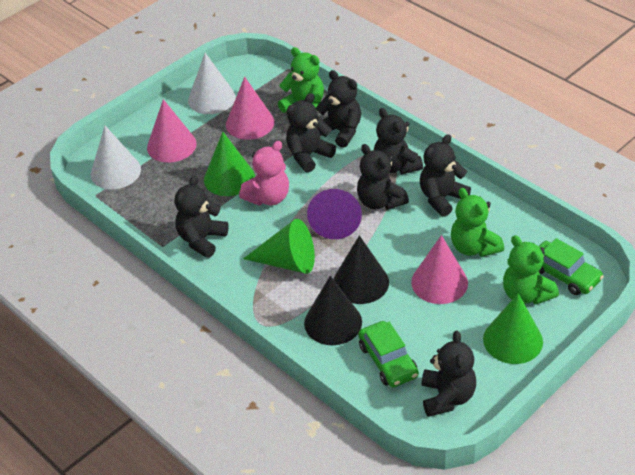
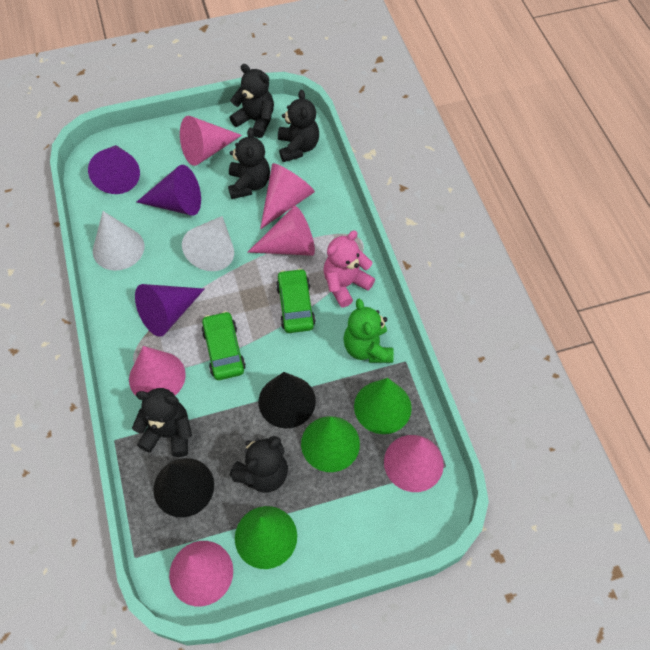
black teddy bear: [175,175,229,258] [286,93,336,172] [316,70,361,148] [357,144,409,210] [374,108,423,174] [420,134,471,217] [422,331,476,417] = 7 -> [132,388,192,457] [228,128,270,199] [230,64,274,138] [230,436,288,493] [278,90,319,162] = 5
green teddy bear: [278,47,324,113] [451,188,504,257] [503,235,559,304] = 3 -> [343,299,394,363] = 1
pink cone: [147,99,197,163] [226,77,274,140] [411,235,468,304] = 3 -> [129,346,186,397] [169,541,233,606] [180,116,242,166] [248,206,315,256] [260,163,315,229] [384,435,444,492] = 6
purple cone: [307,189,362,239] = 1 -> [88,145,140,194] [135,284,204,337] [137,165,201,216] = 3

